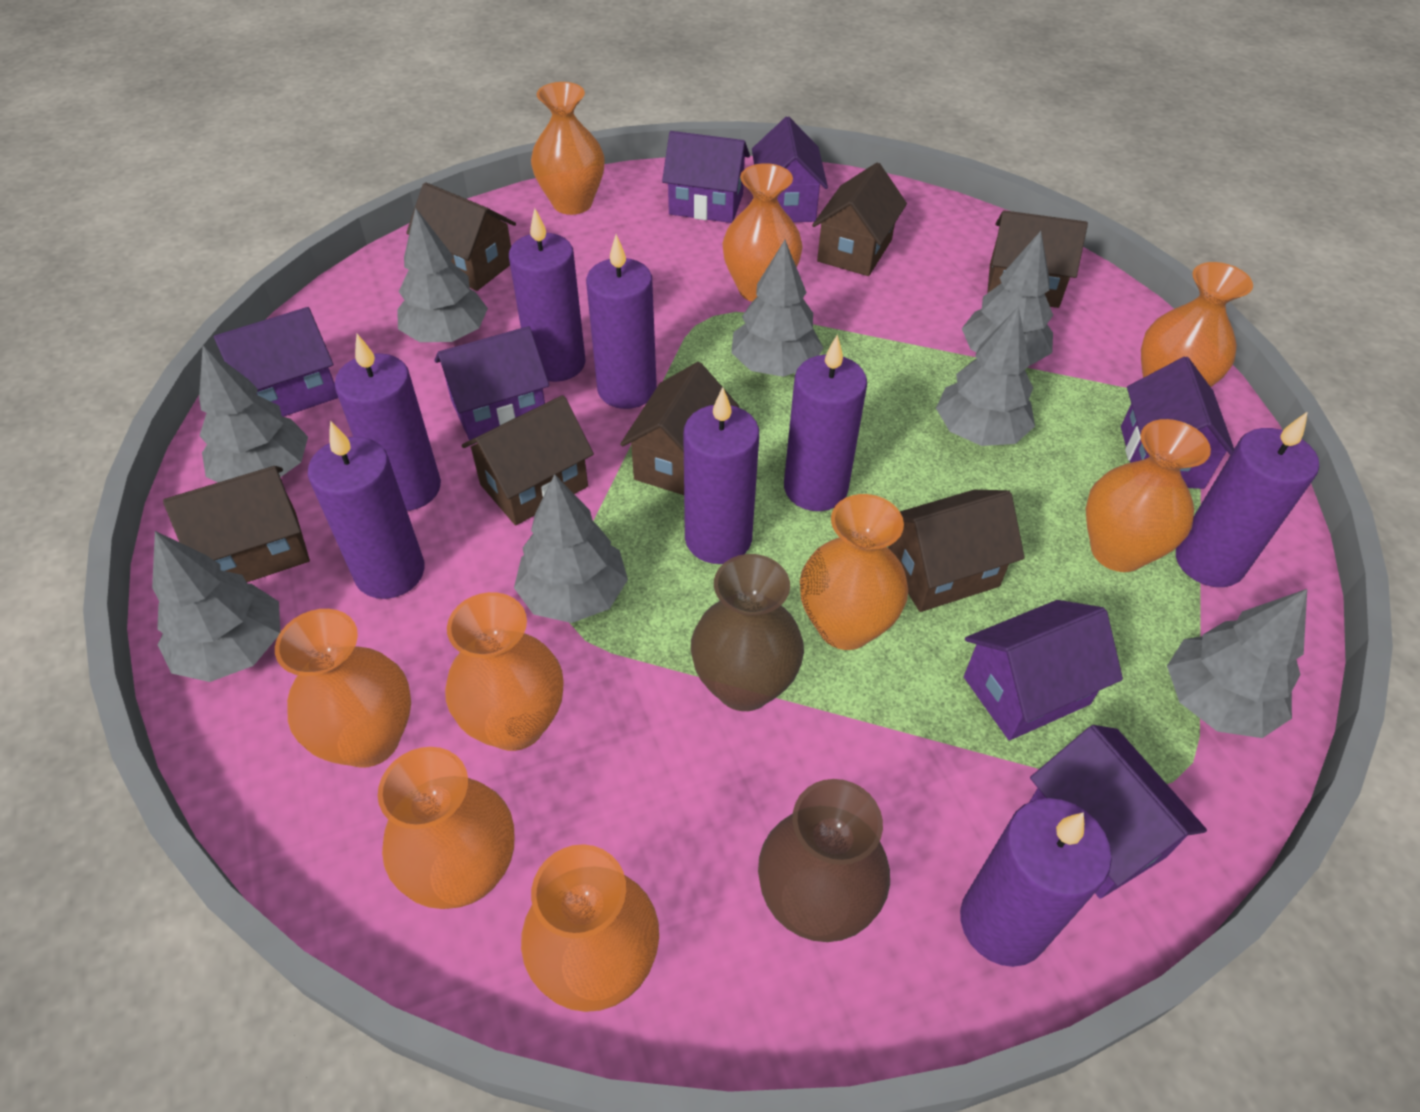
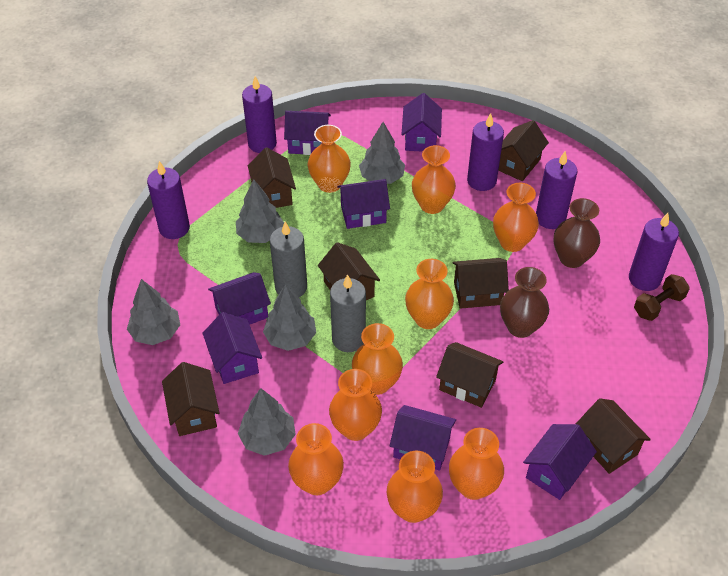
brown dumbbell: none = 0 -> [634,274,690,321] = 1
grey candle: none = 0 -> [270,221,307,298] [330,274,366,352] = 2
grey tree: [152,531,280,682] [199,345,308,482] [397,208,488,342] [514,474,628,623] [731,240,823,377] [936,306,1035,446] [962,231,1053,366] [1167,589,1307,738] = 8 -> [127,279,180,345] [236,180,284,243] [238,388,296,456] [263,284,316,351] [359,122,405,184] = 5
purple candle: [308,421,425,599] [334,334,441,511] [509,208,586,382] [586,234,657,409] [683,387,759,564] [784,335,867,511] [960,798,1112,967] [1176,412,1319,587] = 8 -> [147,161,190,239] [242,76,277,153] [467,113,504,191] [536,151,577,229] [629,213,679,291] = 5

